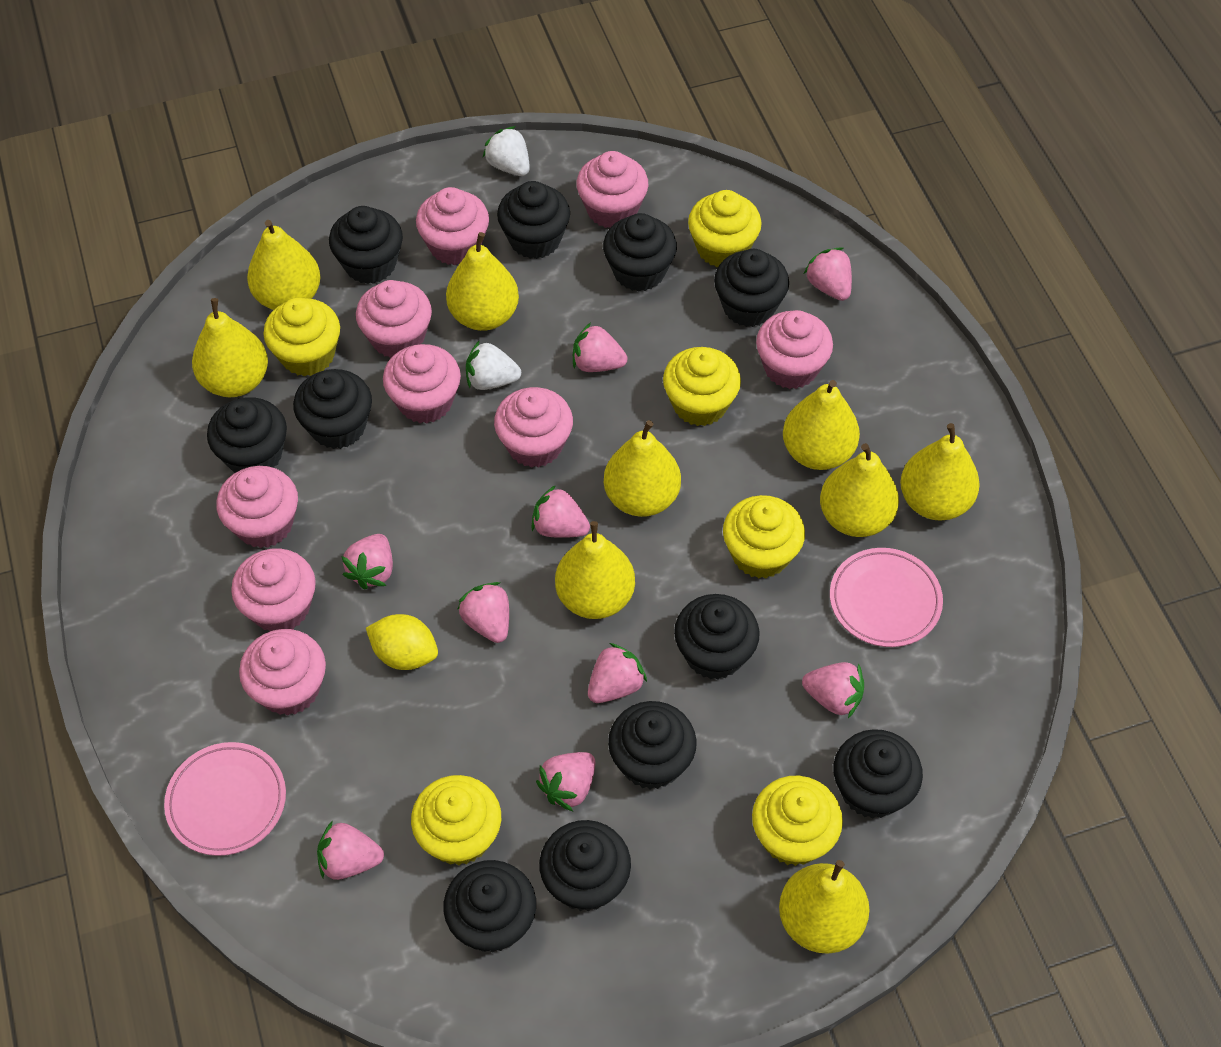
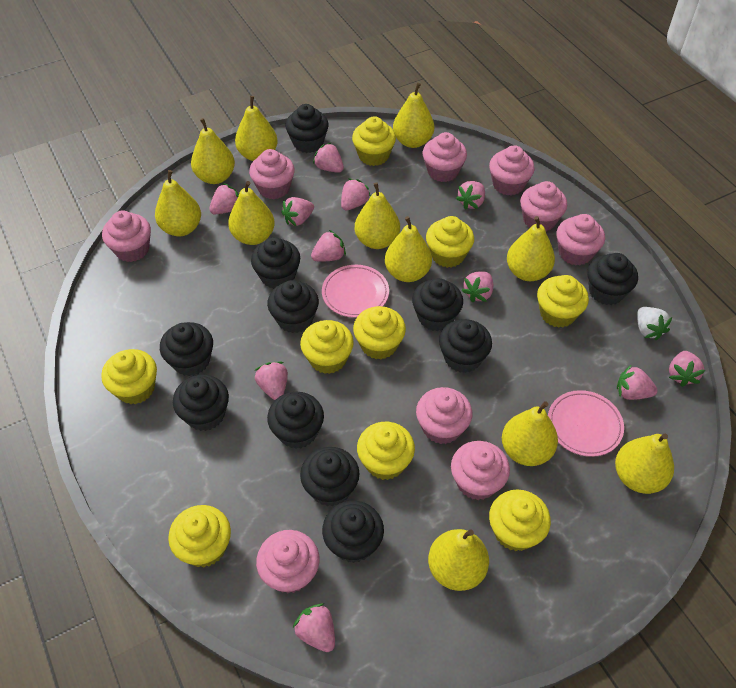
pink strawberry: [317,821,384,880] [342,534,393,590] [457,582,509,643] [531,485,590,538] [536,752,595,811] [573,323,628,372] [588,643,647,703] [802,662,864,718] [804,247,852,301] = 9 -> [209,183,239,214] [254,362,288,400] [281,197,314,226] [293,603,335,652] [311,230,346,262] [313,142,344,173] [341,178,371,211] [456,181,485,210] [461,271,493,302] [617,364,658,400] [669,351,705,387] = 11
white strawberry: [466,340,521,390] [483,126,530,176] = 2 -> [637,307,672,340] = 1
yellow cupcake: [263,298,340,376] [411,775,501,866] [663,347,741,426] [688,190,762,267] [723,495,805,579] [752,776,843,866] = 6 -> [101,349,157,404] [168,505,231,567] [300,320,354,374] [352,116,396,166] [353,306,406,360] [357,422,415,480] [426,216,474,268] [489,490,551,551] [537,275,589,328] = 9
yellow lemon: [366,614,438,670] = 1 -> none = 0
yellow pear: [192,298,268,397] [247,220,321,310] [446,232,519,331] [555,521,635,619] [604,420,681,517] [779,860,870,954] [783,380,860,470] [820,443,899,537] [900,423,980,521] = 9 -> [155,170,201,236] [191,118,235,184] [228,181,275,245] [235,96,278,161] [355,182,400,249] [385,216,432,282] [393,83,434,148] [428,529,489,591] [502,401,558,466] [507,216,555,281] [615,434,674,494] = 11

